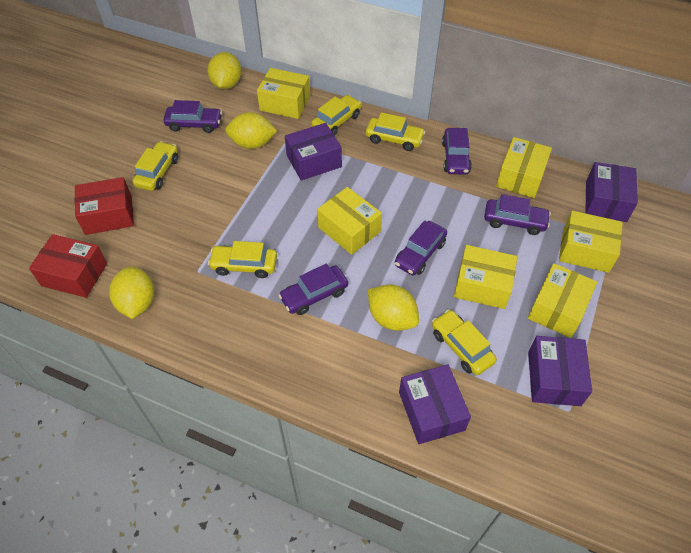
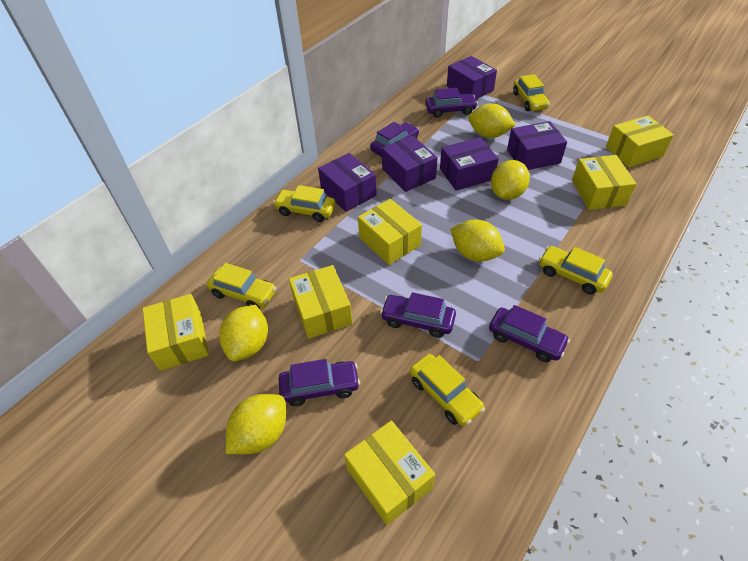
purple box: [285,123,342,181] [399,364,471,444] [528,336,592,406] [585,162,638,222] = 4 -> [318,153,377,212] [382,135,438,192] [440,137,499,191] [447,56,497,99] [507,121,567,170] = 5
red box: [29,234,107,298] [75,177,134,235] = 2 -> none = 0
yellow lemon: [109,266,154,319] [208,52,241,89] [225,112,277,149] [368,284,419,331] = 4 -> [219,305,268,361] [226,394,286,454] [450,220,505,262] [468,103,515,138] [491,160,530,200] = 5

